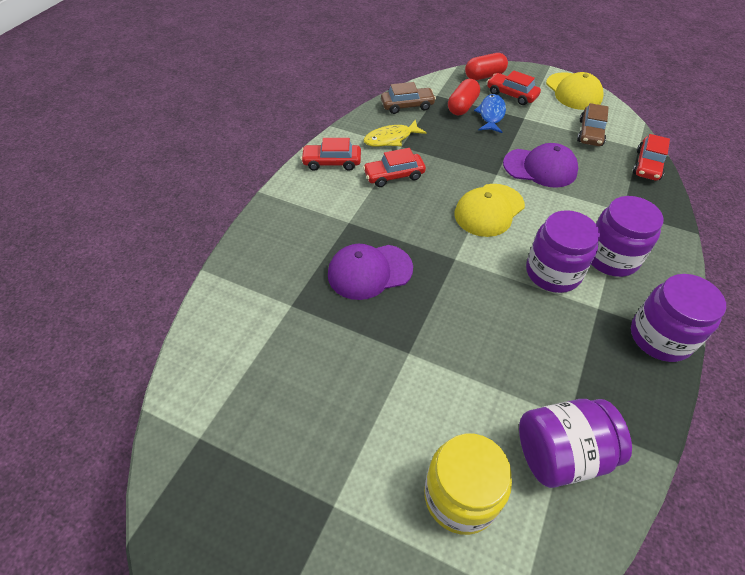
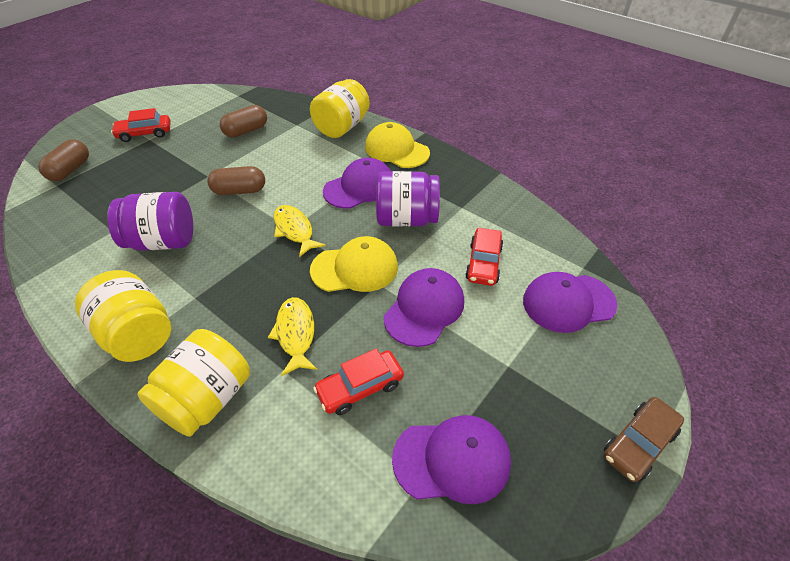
blue fish: [474,94,506,133] = 1 -> none = 0
brown capsule: none = 0 -> [38,139,89,181] [207,166,265,195] [220,105,267,137] = 3
brown car: [381,82,436,114] [577,103,608,146] = 2 -> [604,397,684,482] = 1
purple cap: [328,244,413,300] [503,143,578,188] = 2 -> [323,158,391,209] [384,268,464,347] [392,415,511,504] [523,272,617,333] = 4
purple jar: [519,399,632,488] [526,210,600,293] [591,196,663,277] [631,274,726,362] = 4 -> [107,192,193,251] [376,171,440,227] = 2
red capsule: [448,79,480,115] [465,53,508,80] = 2 -> none = 0
red car: [301,138,361,171] [363,148,426,187] [487,70,541,105] [633,134,670,181] = 4 -> [111,108,171,142] [313,349,404,415] [465,228,503,286] = 3
yellow fish: [363,120,427,147] = 1 -> [268,297,317,376] [274,205,326,257] = 2
yellow jar: [424,434,512,535] = 1 -> [75,270,171,362] [137,329,250,437] [310,79,370,138] = 3

